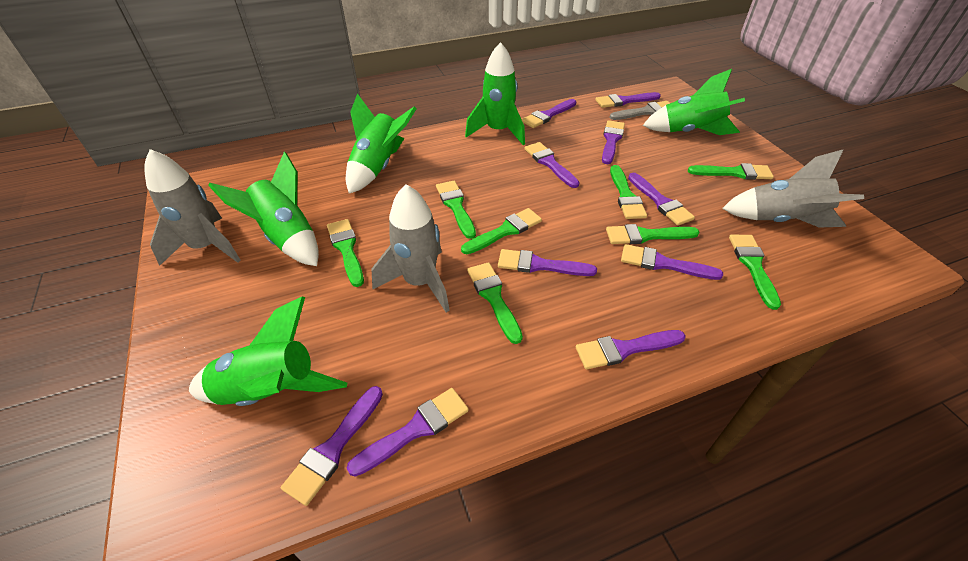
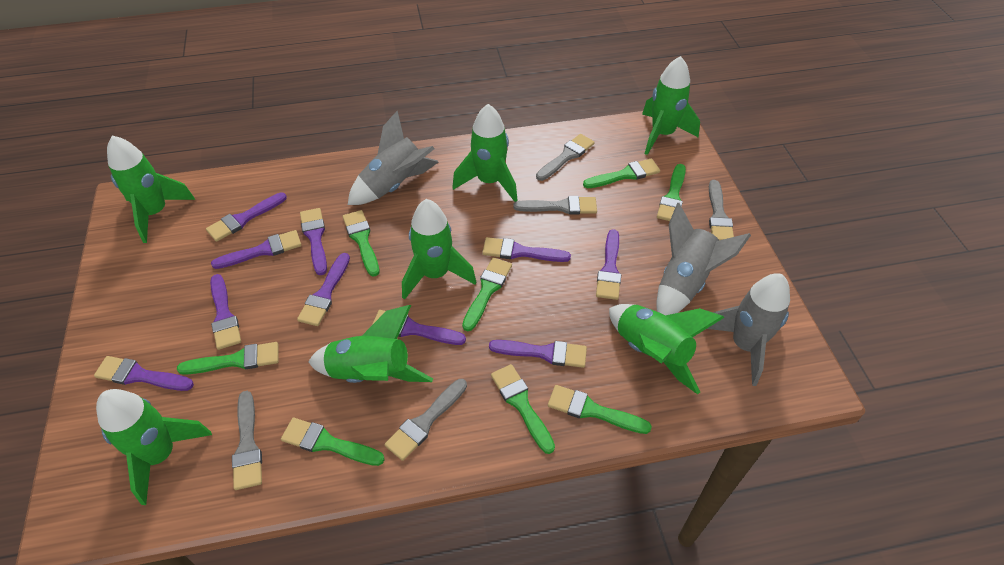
green rocket: [189,297,347,406] [208,152,319,266] [346,93,417,193] [465,42,525,145] [643,69,745,135] = 5 -> [96,389,212,505] [107,136,195,243] [309,305,433,383] [402,199,476,300] [452,104,518,202] [609,304,724,394] [642,56,700,155] = 7
grey brush: [609,101,670,120] = 1 -> [232,391,262,490] [385,379,467,461] [514,196,597,214] [536,134,595,181] [709,180,734,240] = 5

